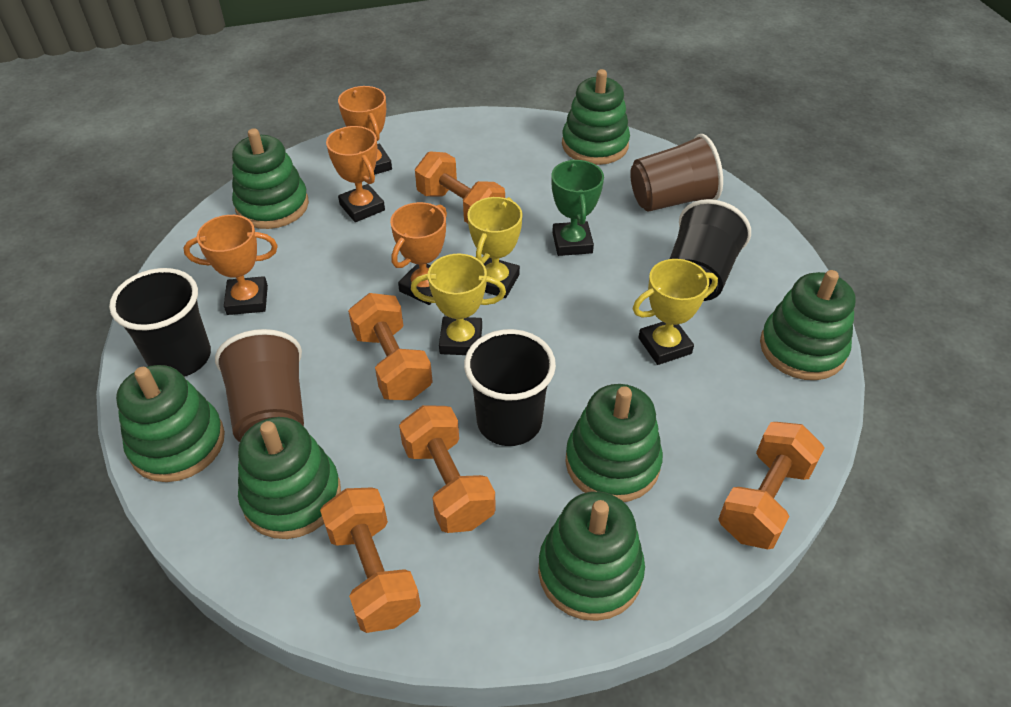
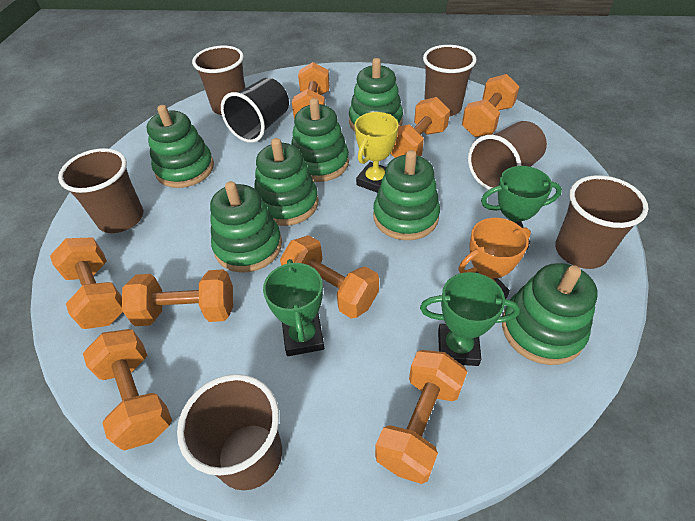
black cup: [109,268,211,377] [464,329,556,446] [670,199,751,301] = 3 -> [221,78,289,143] = 1
brown cup: [215,329,304,442] [630,134,723,211] = 2 -> [58,148,143,233] [177,374,282,490] [192,45,245,115] [423,45,476,117] [468,121,547,190] [555,175,648,269] = 6
green trophy: [551,159,604,256] = 1 -> [263,259,324,356] [420,272,520,366] [481,166,562,249] = 3
orange dumbbell: [320,487,421,633] [348,293,433,400] [399,405,496,533] [415,151,505,223] [718,422,825,549] = 5 -> [50,238,123,329] [83,329,172,451] [122,269,233,326] [280,235,379,319] [292,62,330,119] [375,350,467,484] [390,97,450,158] [462,74,520,137] = 8
orange trophy: [184,215,278,315] [326,126,385,222] [338,86,392,175] [390,202,447,305] = 4 -> [458,218,531,299] = 1
yellow trophy: [411,254,506,355] [467,197,523,298] [633,259,718,365] = 3 -> [355,112,399,193] = 1

